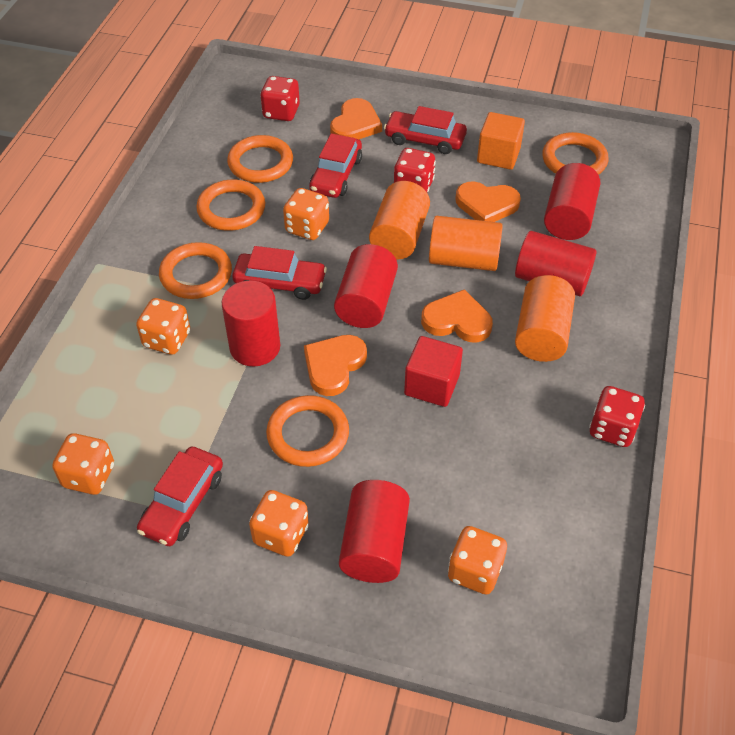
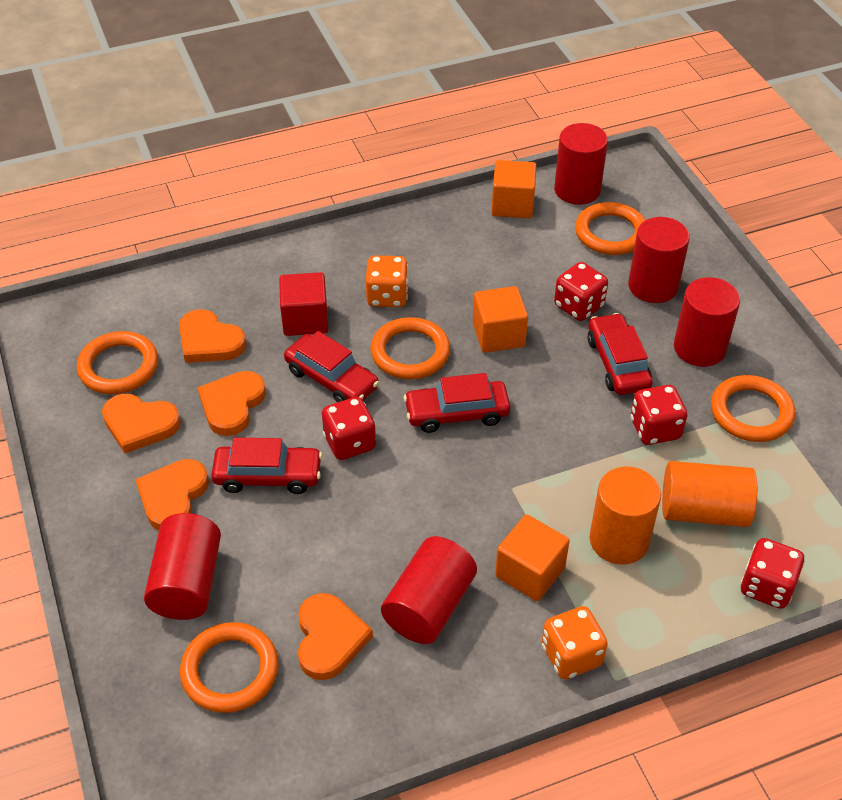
orange cube: [477,112,525,170] = 1 -> [473,286,528,353] [492,160,536,218] [495,514,570,601] = 3
orange cylinder: [369,181,430,259] [429,216,503,271] [515,275,575,362] = 3 -> [589,466,661,565] [662,461,757,527] = 2
orange dice: [52,433,114,495] [136,298,190,355] [249,490,309,557] [283,188,329,240] [448,526,507,594] = 5 -> [366,256,408,307] [542,606,608,679] = 2
orange heart: [304,335,367,396] [330,98,382,139] [421,289,493,342] [455,182,521,222] = 4 -> [102,394,181,453] [135,459,209,530] [179,309,246,363] [198,371,266,436] [298,593,373,680] = 5
red dice: [260,76,300,121] [394,148,436,193] [589,386,645,447] = 3 -> [322,397,376,460] [554,262,608,321] [631,385,687,445] [740,538,805,609] = 4

